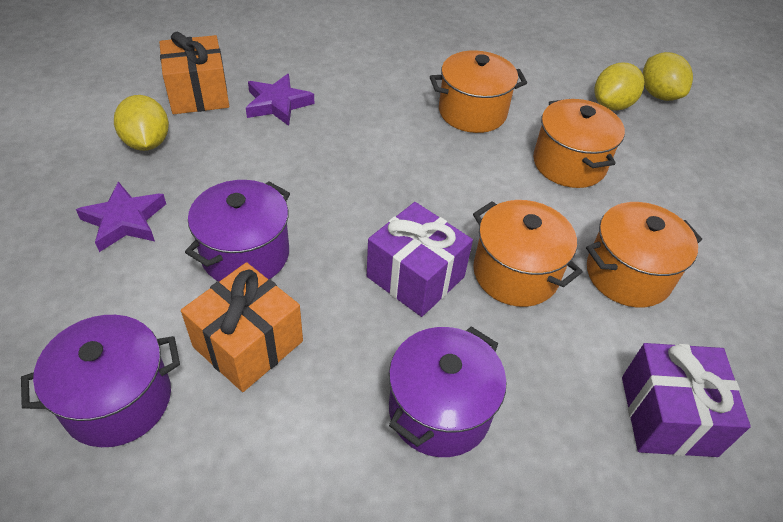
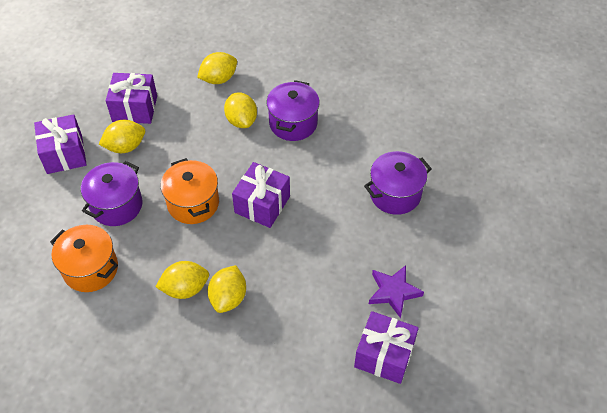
orange gift: [159,32,229,114] [181,262,303,392] = 2 -> none = 0
orange pot: [430,50,527,133] [473,200,583,307] [533,99,625,188] [586,202,702,308] = 4 -> [50,225,118,292] [161,158,219,224] = 2
purple gift: [367,202,473,317] [622,343,751,457] = 2 -> [34,114,87,174] [106,73,157,124] [232,162,290,228] [354,311,419,384] = 4
purple star: [76,182,166,252] [246,74,315,126] = 2 -> [369,265,424,318] = 1
yellow lemon: [114,95,169,151] [594,63,644,111] [643,52,693,101] = 3 -> [99,120,145,153] [155,261,209,299] [197,52,237,84] [208,265,246,313] [224,92,257,128] = 5

